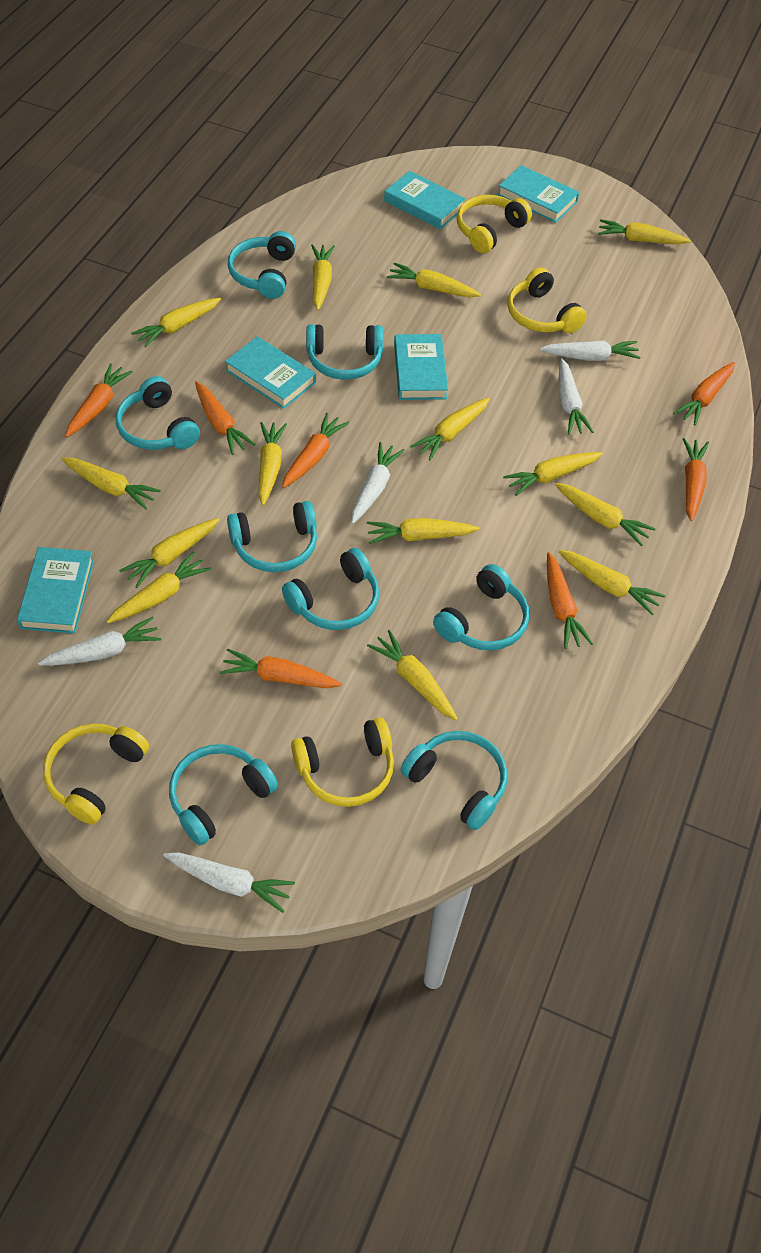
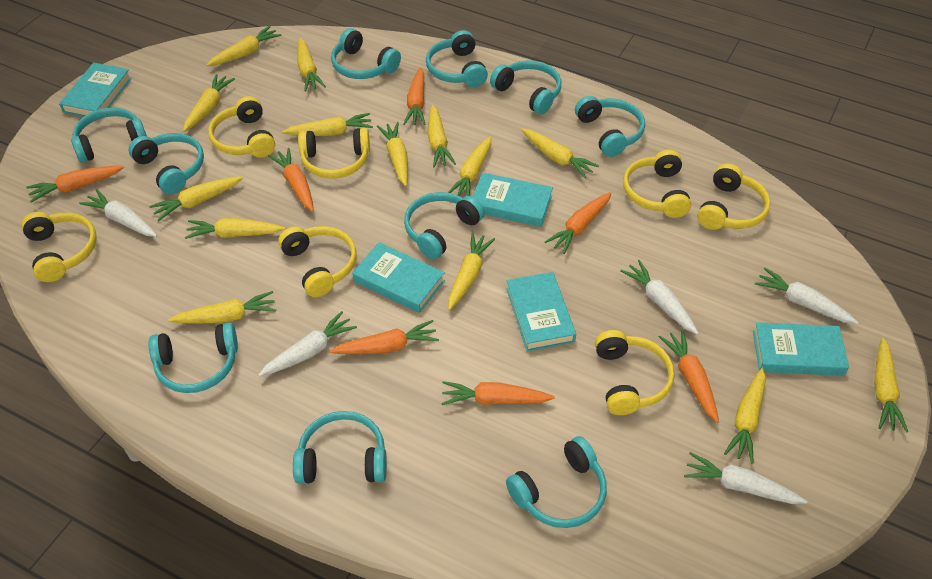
turquoise headphones: [116,376,200,450] [169,744,278,845] [227,501,317,572] [228,231,296,299] [282,548,379,630] [306,324,383,380] [401,731,507,830] [433,564,529,650] = 8 -> [71,108,147,163] [129,133,204,194] [148,323,238,393] [293,411,387,484] [331,28,401,79] [404,192,485,259] [426,30,488,87] [490,60,561,115] [506,436,607,528] [575,96,645,157] = 10
yellow headphones: [43,723,149,825] [291,717,394,807] [457,195,532,253] [508,267,587,333] = 4 -> [22,212,97,282] [208,96,275,158] [278,226,357,297] [298,128,370,179] [595,330,675,415] [623,150,691,218] [697,163,771,230] = 7

